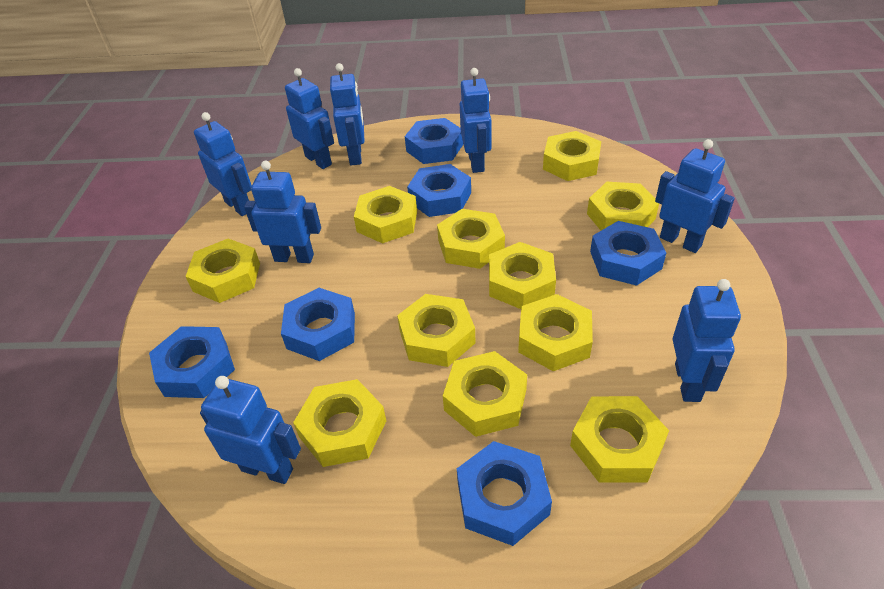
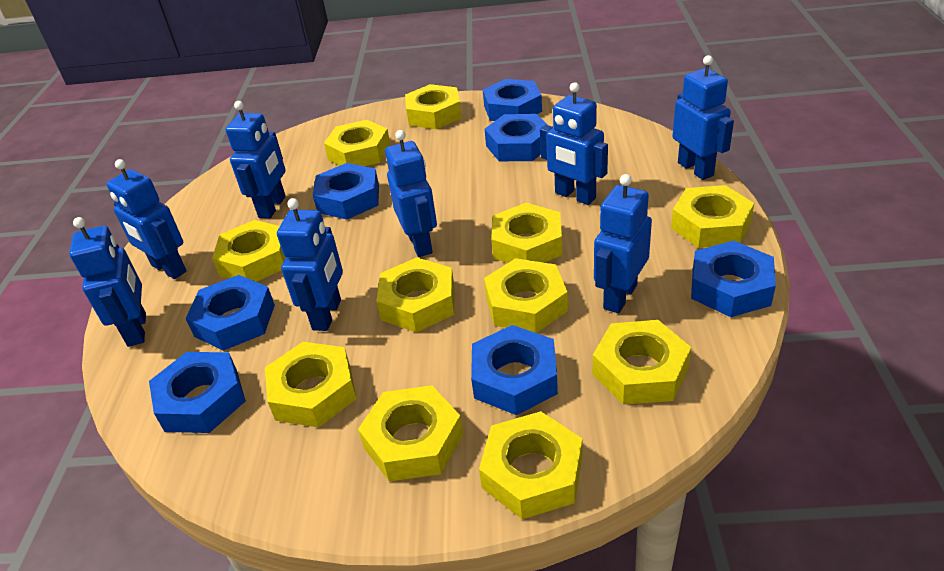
blue nut: [149,326,235,398] [281,288,355,361] [405,118,463,164] [407,164,471,217] [457,441,552,546] [590,221,666,286] = 6 -> [149,352,246,433] [185,275,275,351] [313,163,379,220] [471,325,558,415] [483,79,542,121] [485,114,547,161] [691,241,776,317] = 7

